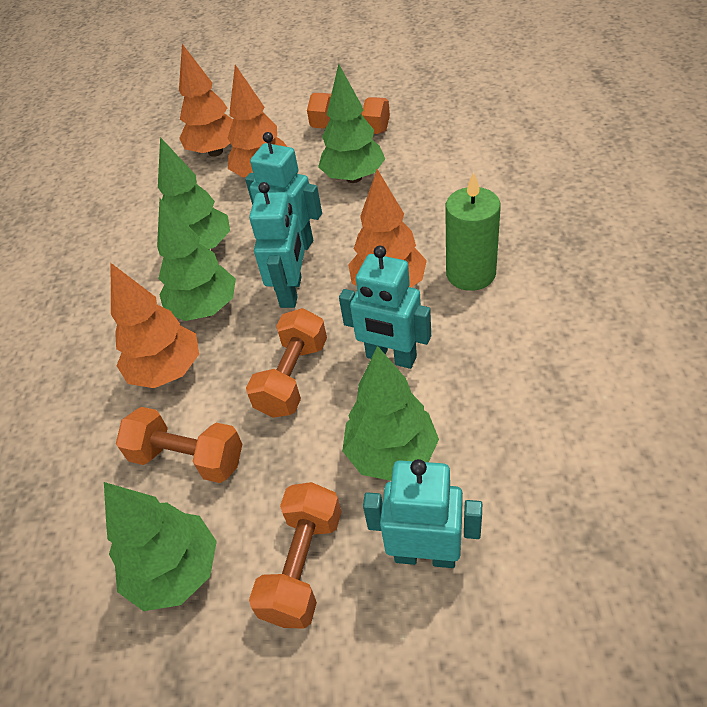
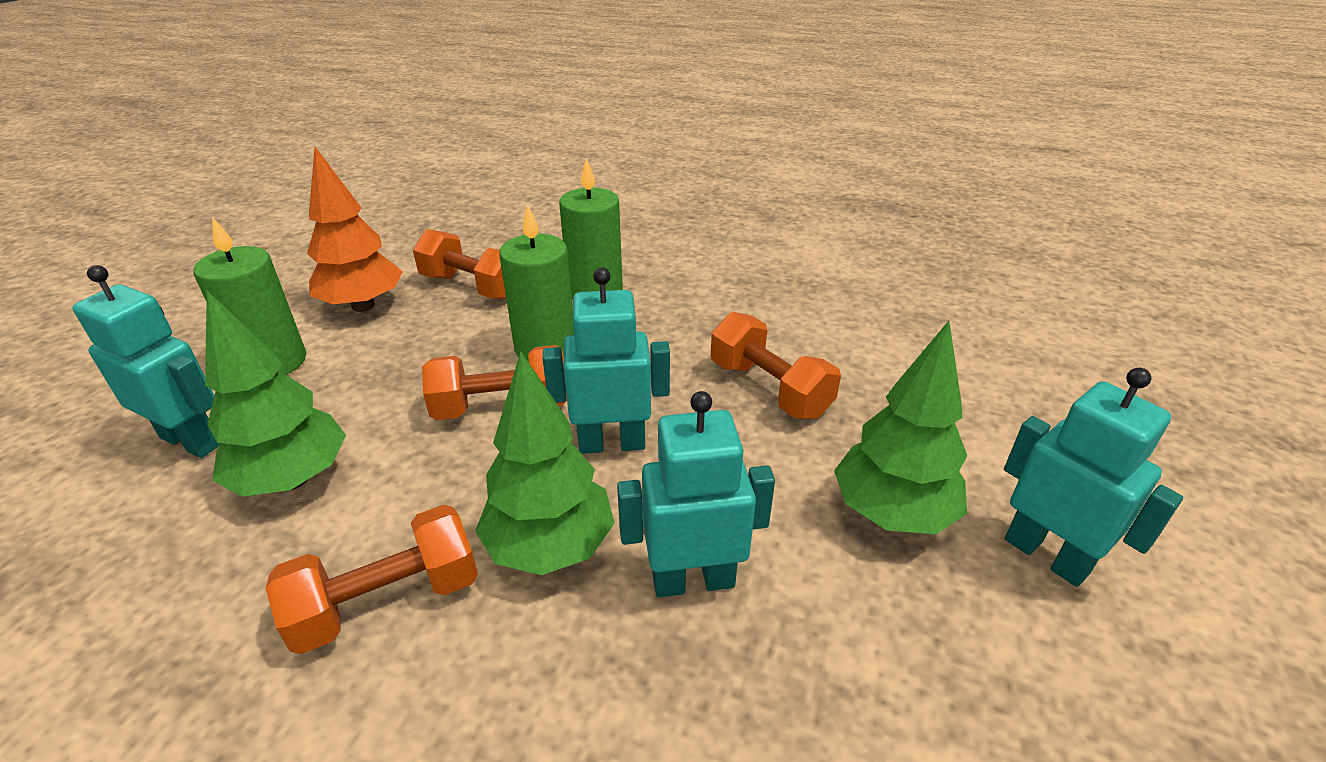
green candle: [445,172,501,291] = 1 -> [193,217,306,375] [499,204,574,362] [559,158,623,300] = 3
green tree: [104,482,217,611] [157,198,236,321] [158,137,230,250] [318,64,385,183] [342,346,439,481] = 5 -> [205,291,346,497] [475,352,614,575] [834,321,967,534] = 3
orange tree: [111,263,199,388] [179,44,233,157] [228,65,287,177] [348,169,427,287] = 4 -> [307,147,403,312] = 1

